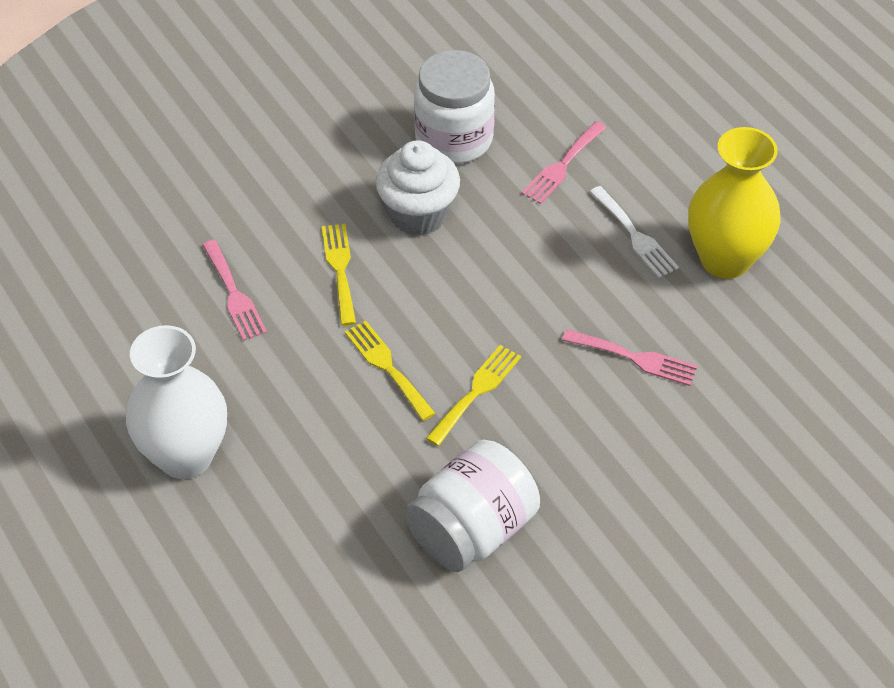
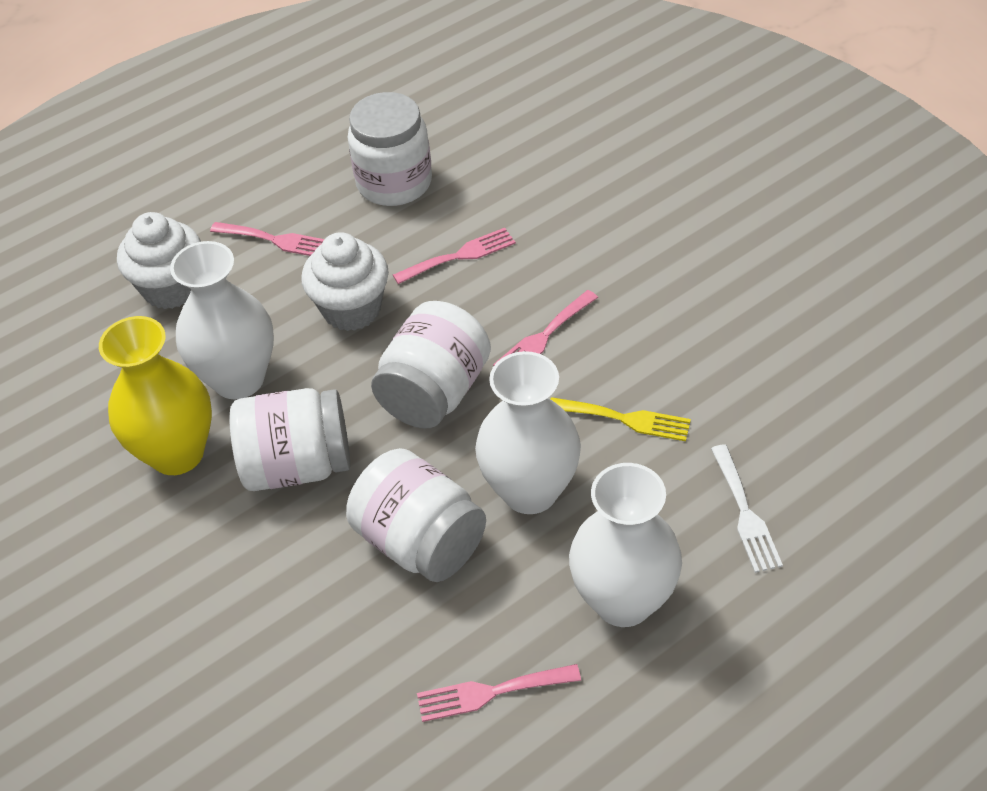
pink fork: [202,240,267,341] [521,121,606,204] [562,329,698,386] = 3 -> [210,222,324,256] [393,228,516,284] [417,664,581,722] [493,290,598,366] = 4
white cupcake: [376,140,460,236] = 1 -> [117,212,201,309] [301,232,389,331] = 2
white jar: [405,440,540,572] [414,50,495,164] = 2 -> [229,388,350,491] [346,448,486,582] [347,92,432,206] [371,301,491,429] = 4
white vase: [126,325,227,479] = 1 -> [170,241,274,399] [475,351,581,514] [569,463,682,627] = 3
yellow fork: [322,224,356,326] [345,321,436,421] [426,345,521,446] = 3 -> [550,397,691,441] = 1

